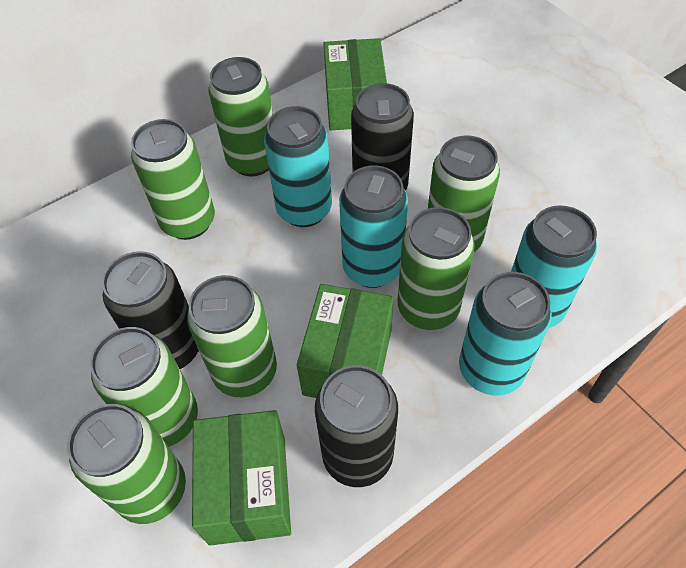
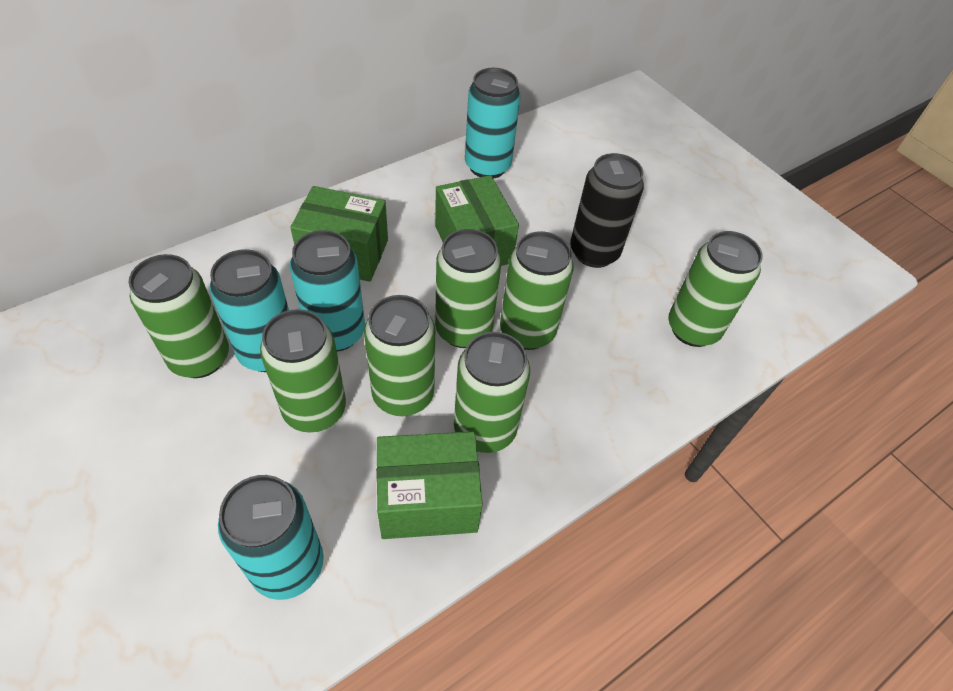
black can: [102,251,199,369] [315,365,398,487] [351,83,414,191] = 3 -> [570,153,644,268] = 1

